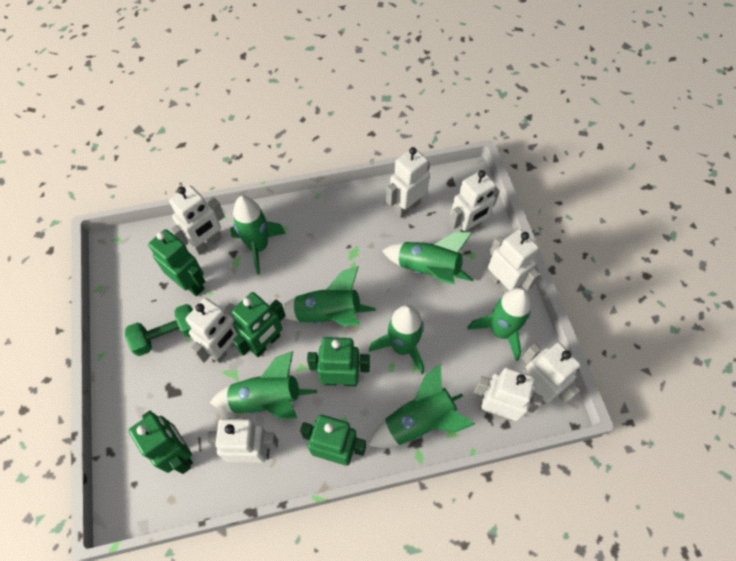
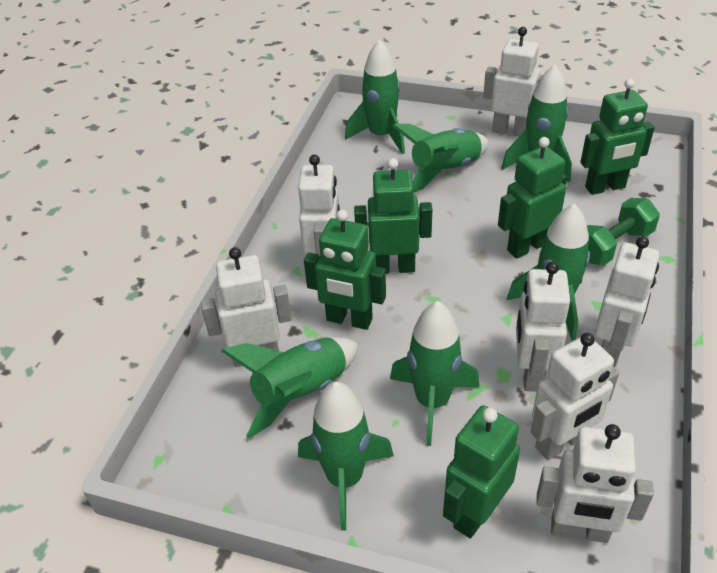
white robot: [169,186,225,255] [186,298,238,363] [207,418,278,463] [386,147,430,218] [449,170,500,233] [474,367,543,421] [488,229,540,294] [522,342,581,405] = 8 -> [201,247,292,367] [298,154,340,257] [483,27,543,137] [516,262,570,392] [531,333,619,460] [536,424,654,543] [594,236,659,367] = 7

